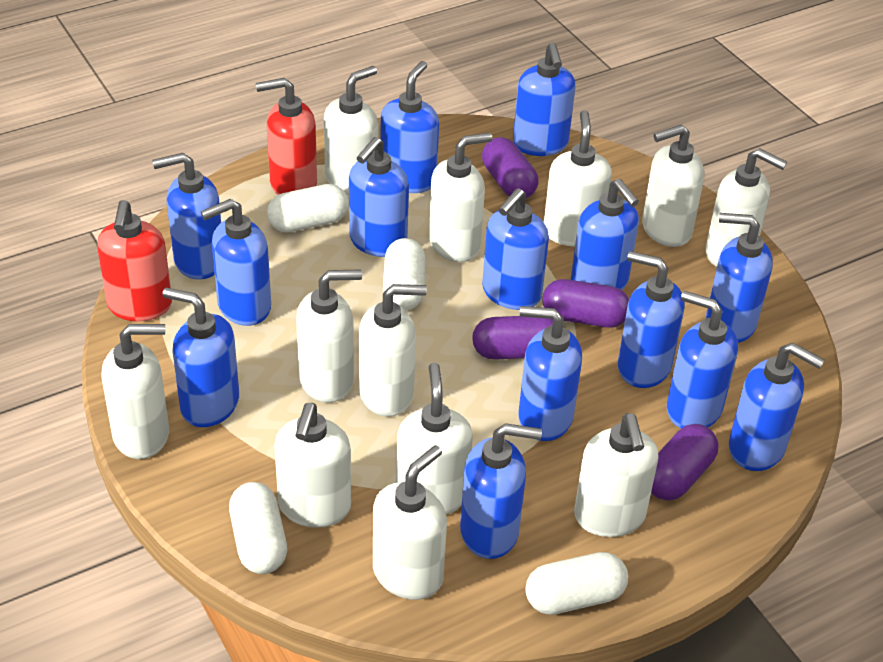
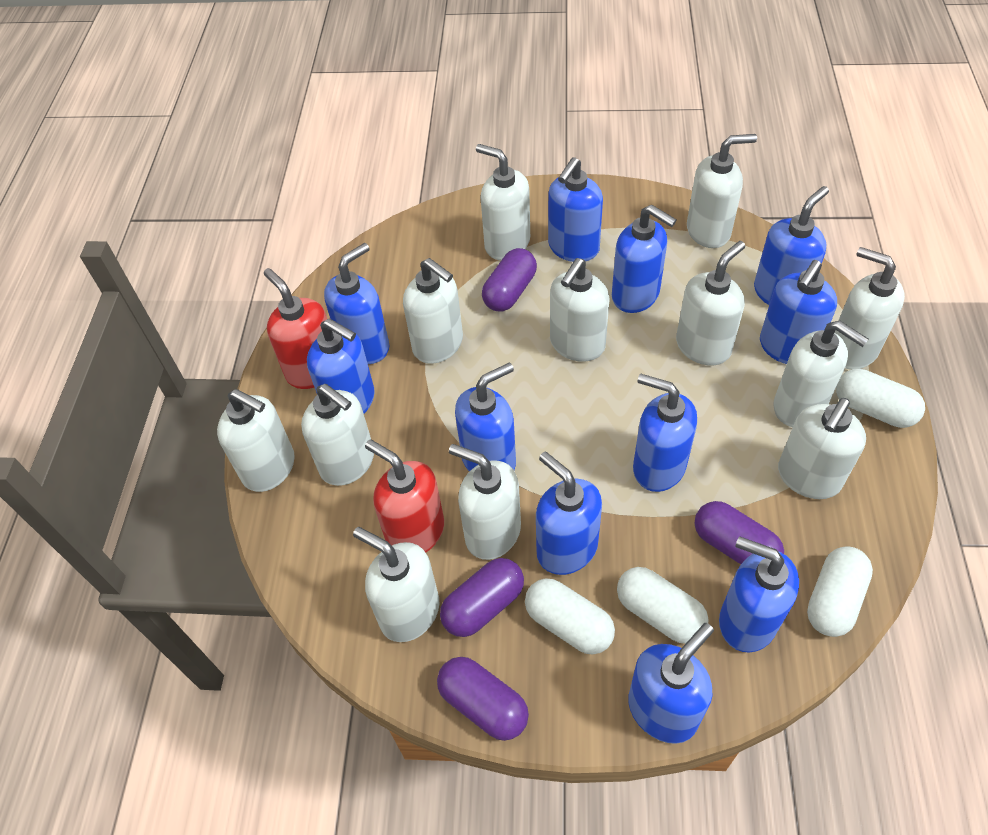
blue soap dispenser: [152,153,221,280] [162,287,239,427] [201,199,271,326] [349,137,409,257] [380,61,439,193] [460,423,542,559] [482,188,549,310] [513,42,576,156] [518,306,582,441] [571,179,639,290] [618,251,684,388] [667,291,738,429] [706,213,773,343] [729,343,825,471] = 14 -> [307,318,375,413] [324,243,389,364] [455,362,516,472] [536,452,602,575] [548,157,603,262] [612,205,676,313] [628,623,714,744] [633,374,697,492] [719,536,799,653] [754,186,829,305] [760,260,837,364] = 11

